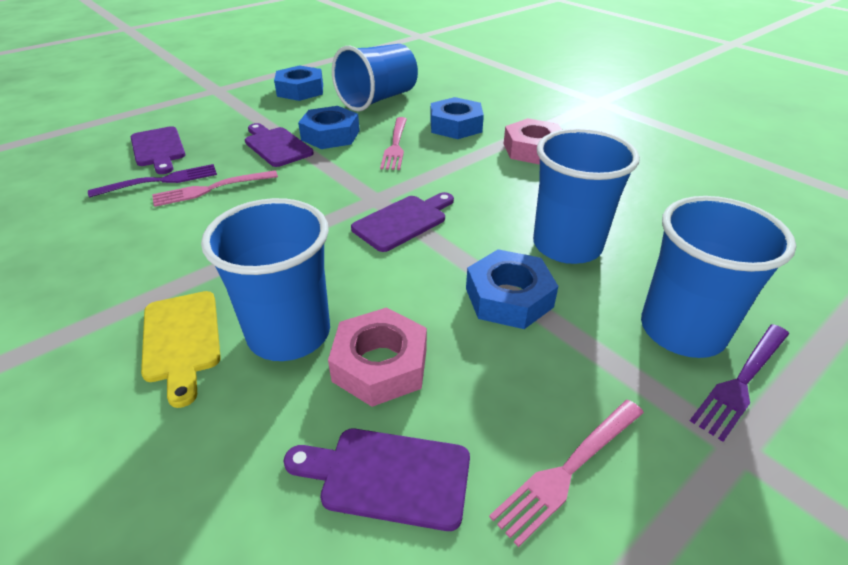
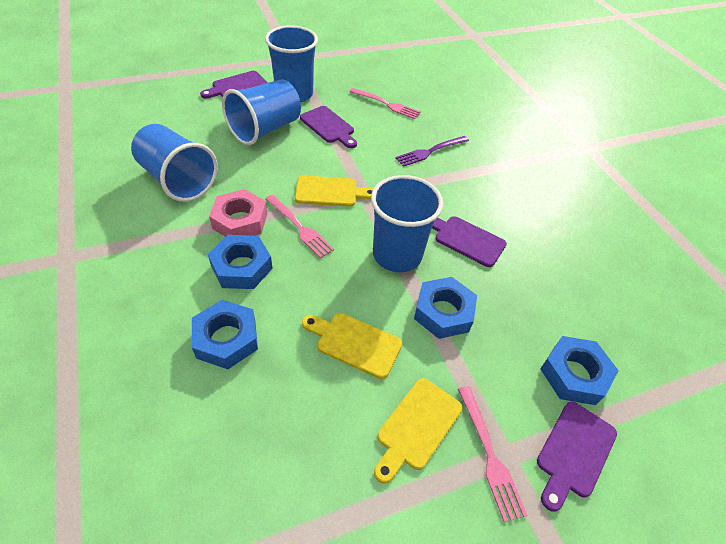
pink nut: [328,307,427,407] [504,118,562,165] = 2 -> [209,189,267,237] = 1
purple fork: [88,164,217,198] [690,324,789,442] = 2 -> [395,136,469,167] = 1
yellow cutting board: [141,291,221,408] = 1 -> [295,175,373,207] [302,313,402,379] [374,378,462,484] = 3

